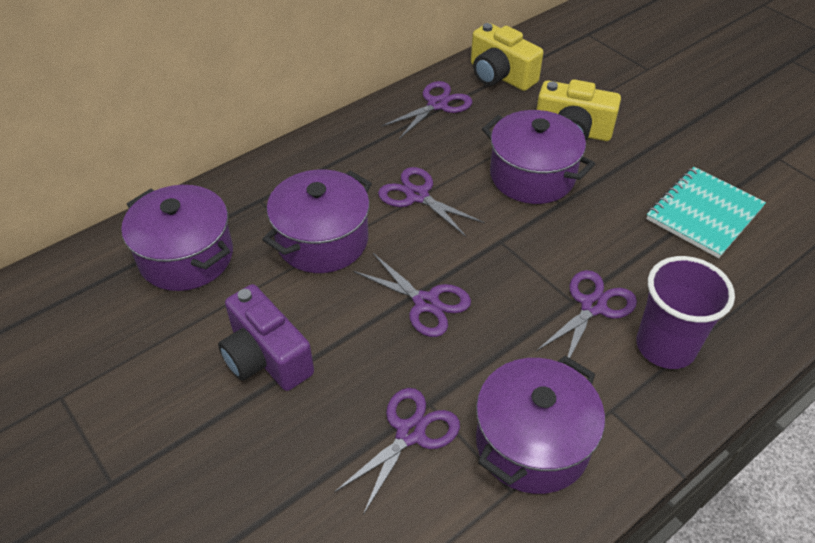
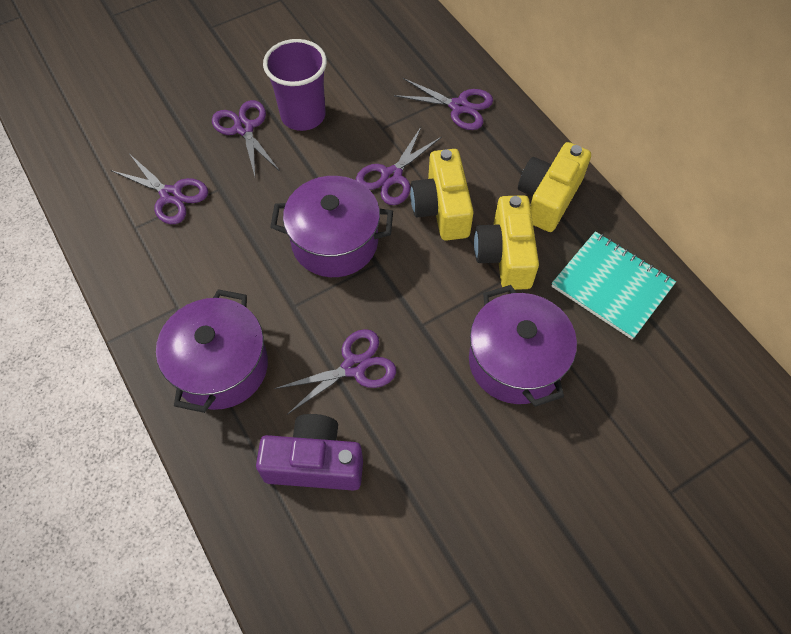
purple pot: [121,185,233,291] [262,170,372,273] [476,356,605,494] [482,110,595,204] = 4 -> [156,289,268,413] [270,176,393,277] [469,285,577,407] = 3
yellow camera: [471,23,543,91] [536,79,621,141] = 2 -> [410,149,474,241] [474,195,539,290] [518,142,591,232] = 3

